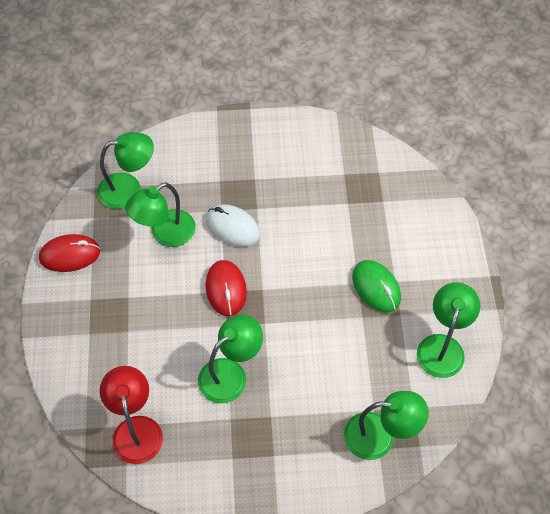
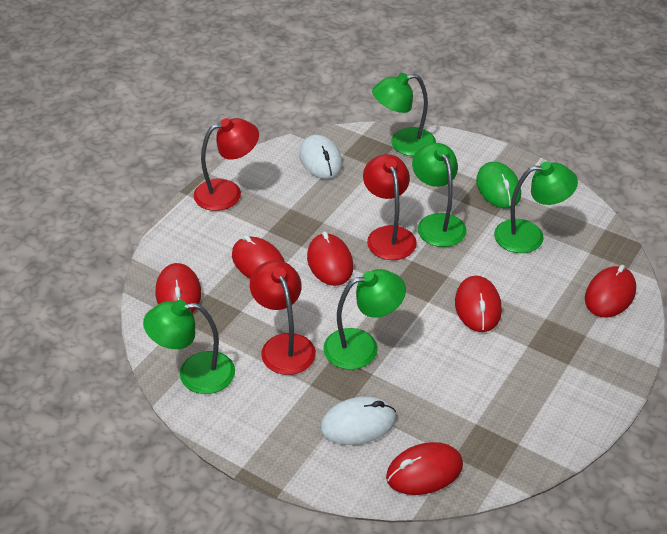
red lamp: [100,366,163,464] = 1 -> [194,118,259,211] [250,260,316,375] [363,154,417,260] = 3
red mouse: [39,234,100,272] [205,260,247,316] = 2 -> [155,263,201,313] [232,235,285,279] [307,231,353,286] [386,442,463,495] [455,275,502,332] [585,265,636,317] = 6
white mouse: [206,204,260,247] = 1 -> [299,135,343,179] [320,397,396,445] = 2

